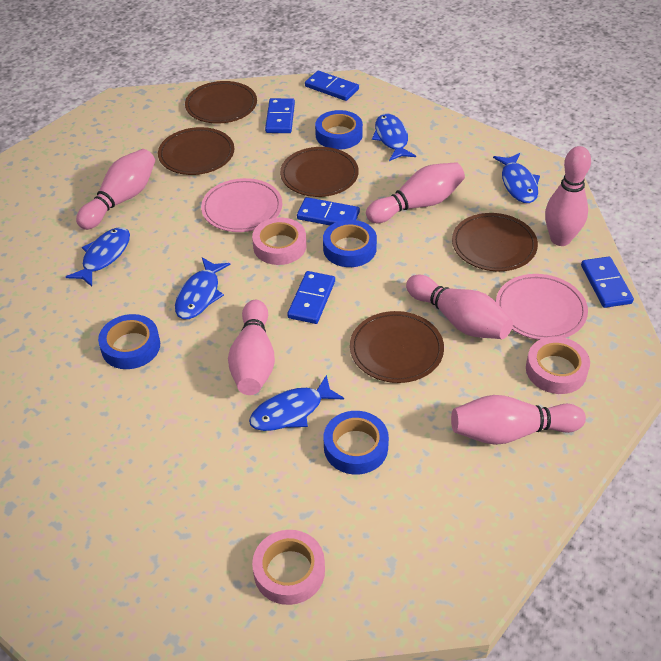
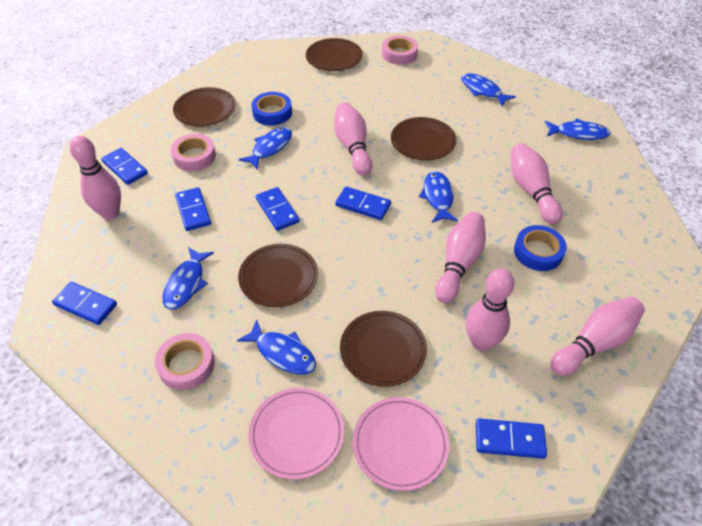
blue domino: [265,98,295,133] [287,271,335,324] [297,197,360,225] [305,71,359,101] [581,257,634,308] = 5 -> [52,282,117,325] [101,148,148,185] [175,187,211,231] [256,187,299,231] [335,186,391,220] [476,418,547,459] = 6
blue fish: [66,227,130,287] [175,257,231,319] [249,375,344,431] [372,114,416,161] [493,153,540,203] = 5 -> [163,247,214,310] [237,319,316,375] [239,127,292,169] [419,171,458,223] [461,73,516,106] [545,118,611,140] = 6
blue tape: [98,314,160,369] [315,110,363,150] [323,220,377,267] [324,411,389,475] = 4 -> [251,92,292,126] [514,225,567,271] = 2

